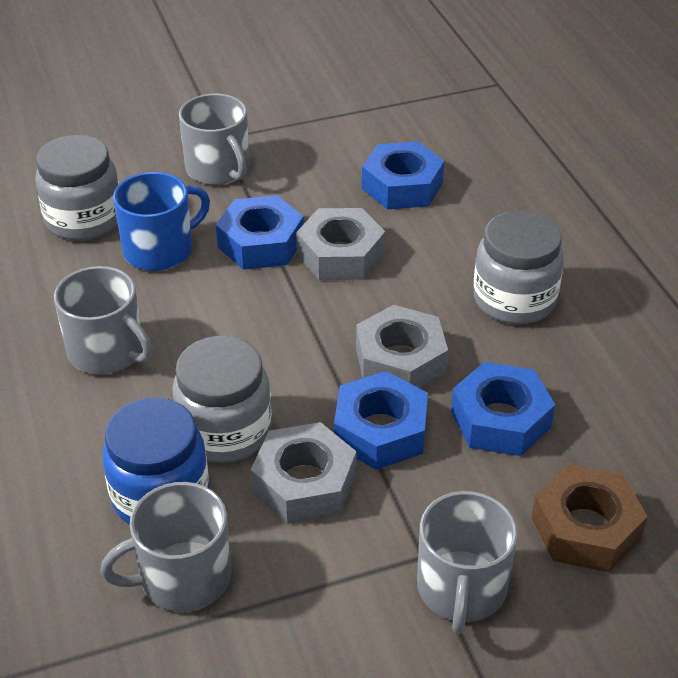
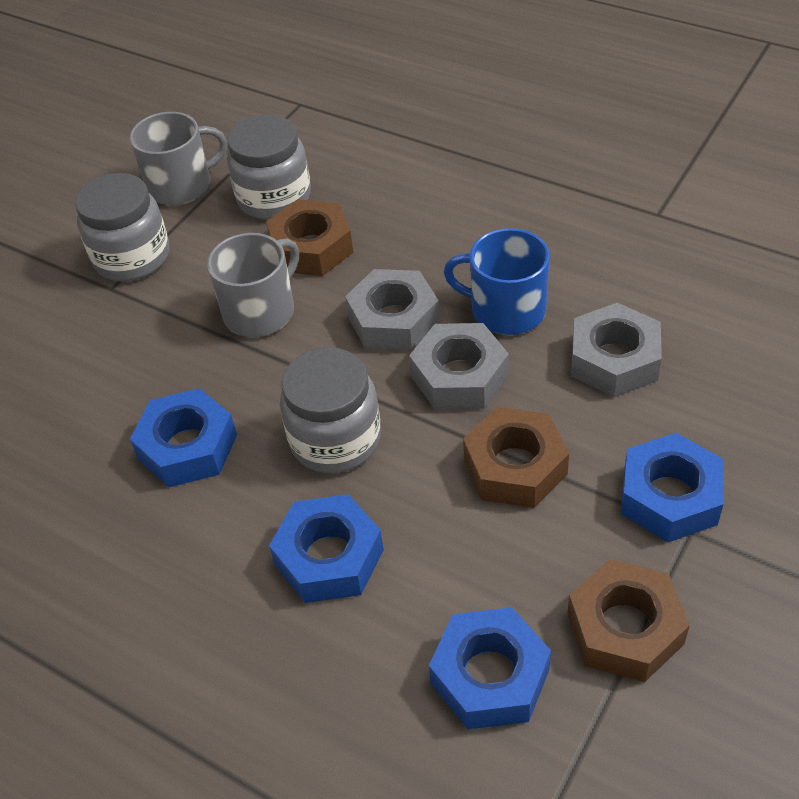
blue jar: [102,397,209,525] = 1 -> none = 0
brown nut: [532,465,648,572] = 1 -> [266,199,353,276] [463,407,569,508] [567,559,690,682] = 3
grey mug: [54,266,153,374] [100,482,231,612] [179,94,250,185] [417,491,518,634] = 4 -> [130,112,227,205] [207,233,299,337] = 2

